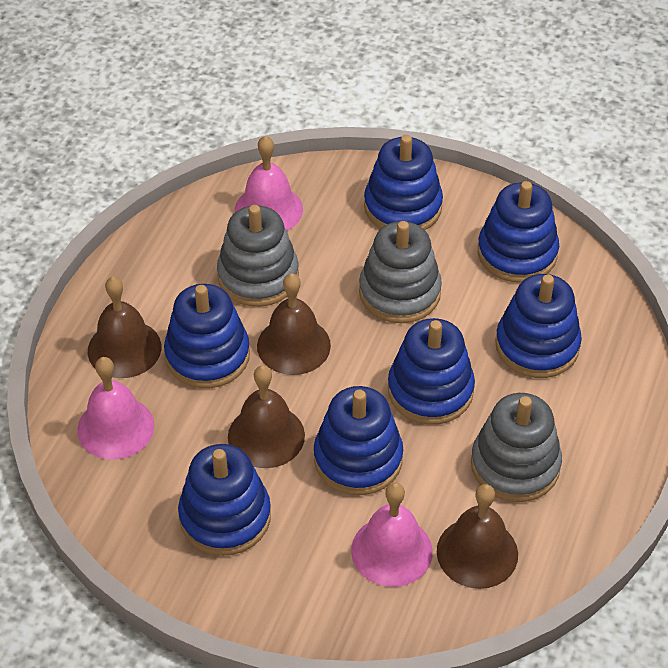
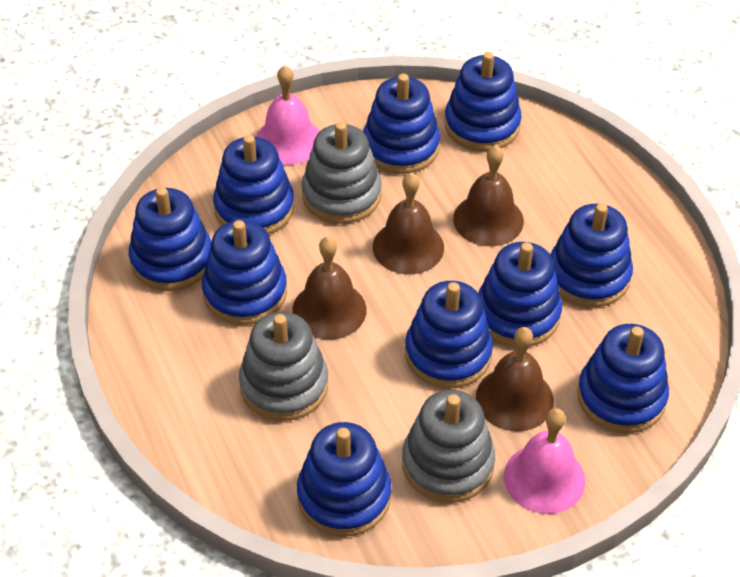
blue stacking toy: [164,284,250,388] [178,444,271,555] [314,386,403,495] [364,135,443,230] [388,318,475,425] [478,181,559,283] [495,274,582,378] = 7 -> [129,187,211,291] [202,220,287,325] [213,135,294,234] [297,422,391,537] [363,74,440,174] [405,281,493,388] [444,52,522,151] [478,242,562,347] [550,203,633,307] [577,324,669,433] = 10
pink bell: [77,357,154,460] [235,136,303,231] [351,483,433,587] = 3 -> [256,65,320,165] [504,408,585,514] = 2

